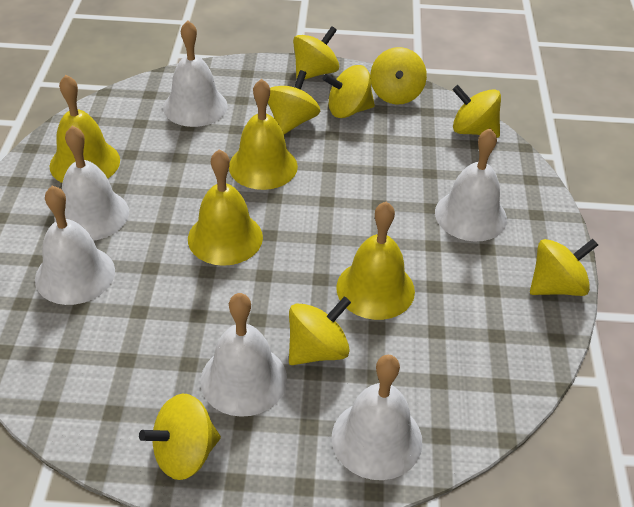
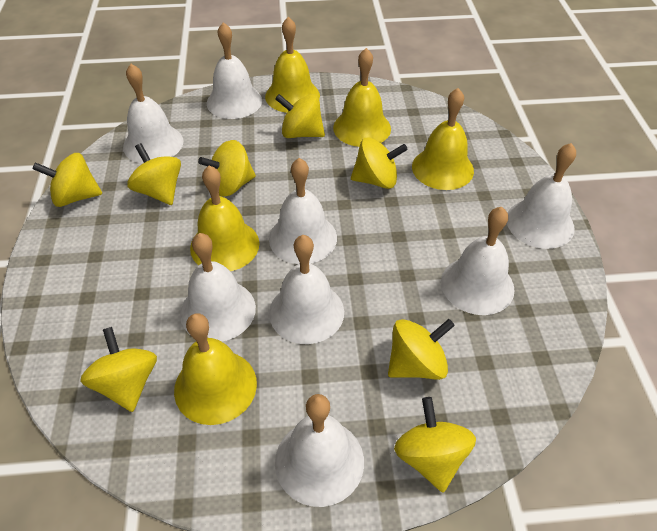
white bell: [35,186,115,305] [54,126,129,241] [163,20,228,127] [201,293,287,417] [332,355,423,480] [435,128,507,241] = 6 -> [123,64,184,163] [180,233,256,342] [207,22,262,119] [269,158,337,264] [269,235,344,344] [275,394,364,507] [441,207,515,315] [507,143,576,249] = 8
yellow bell: [50,75,120,183] [188,149,263,266] [229,79,298,190] [336,202,415,320] = 4 -> [174,314,257,425] [190,166,259,271] [265,17,320,113] [333,48,391,147] [412,88,474,190] = 5

